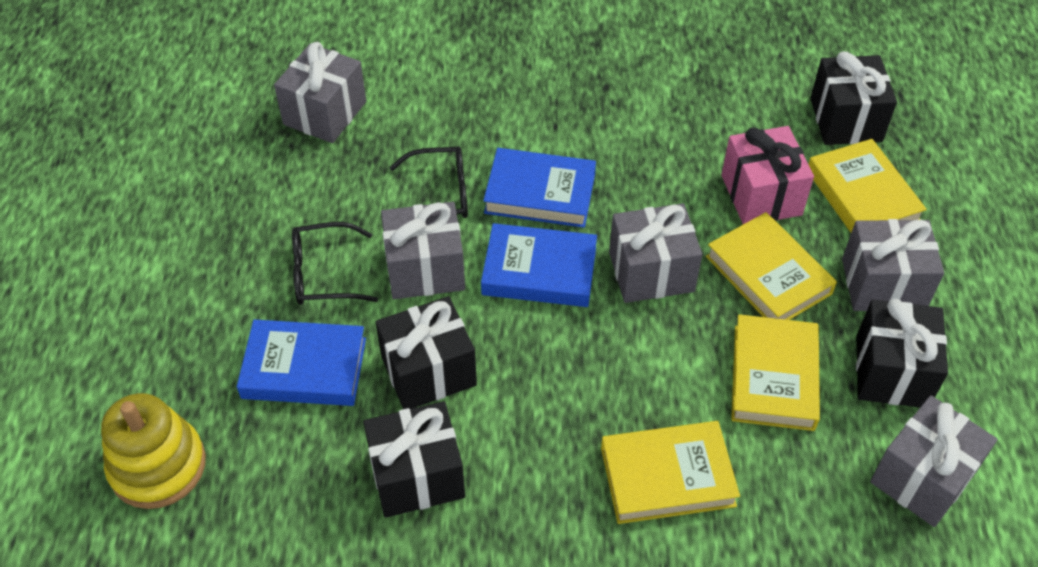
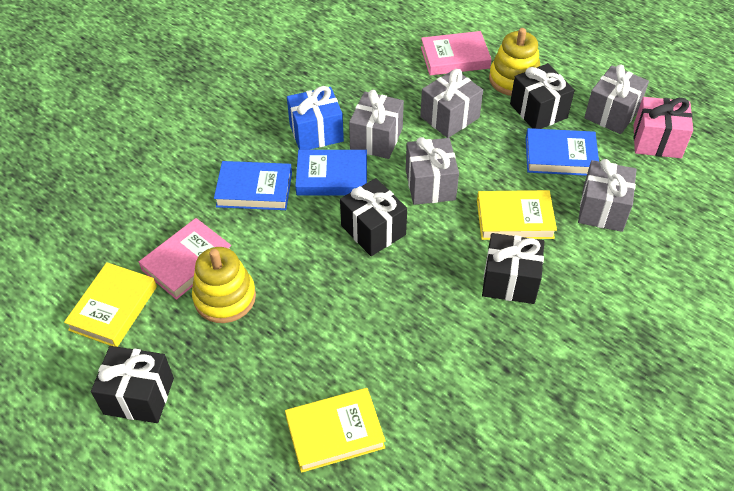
black glasses: [292,222,378,305] [389,146,468,218] = 2 -> none = 0
blue gift: none = 0 -> [287,86,344,150] = 1
pink book: none = 0 -> [139,218,231,300] [421,31,491,75] = 2
yellow book: [601,421,740,524] [706,212,837,320] [731,314,820,431] [808,139,927,233] = 4 -> [64,262,157,347] [285,388,386,473] [477,190,557,240] = 3
yellow stacking toy: [101,393,206,509] = 1 -> [192,247,256,323] [489,28,540,96] = 2

